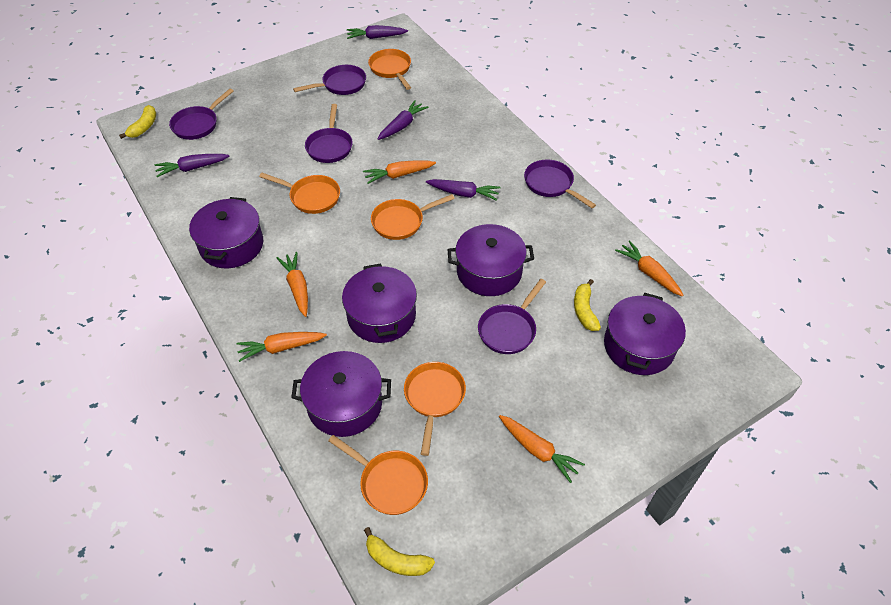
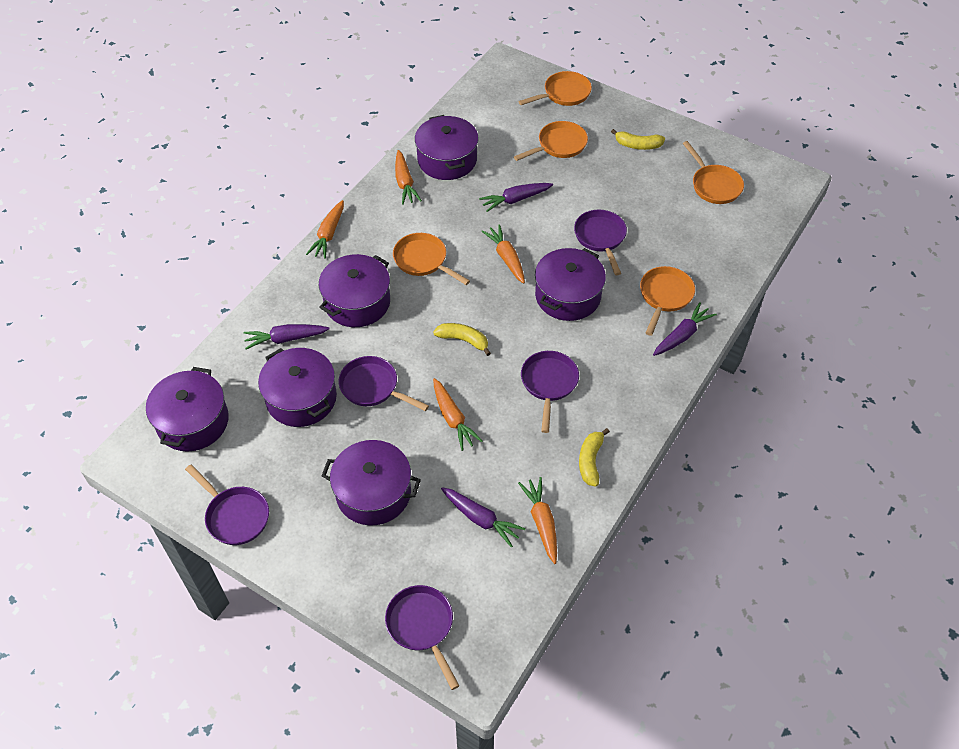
purple pot: [189,197,263,268] [291,351,391,437] [342,264,417,343] [448,224,534,296] [604,293,686,375] = 5 -> [146,367,229,452] [258,348,337,427] [319,254,390,327] [322,440,421,526] [415,115,478,180] [535,248,606,321] = 6

